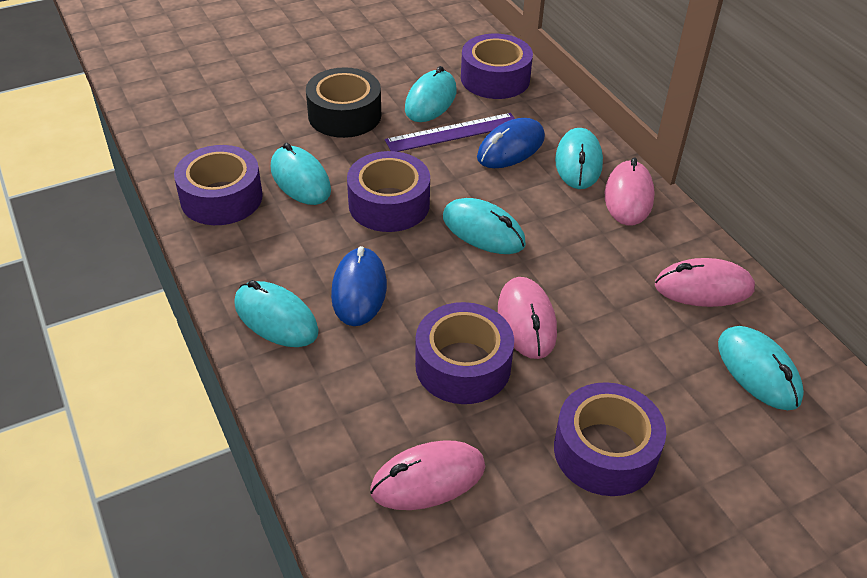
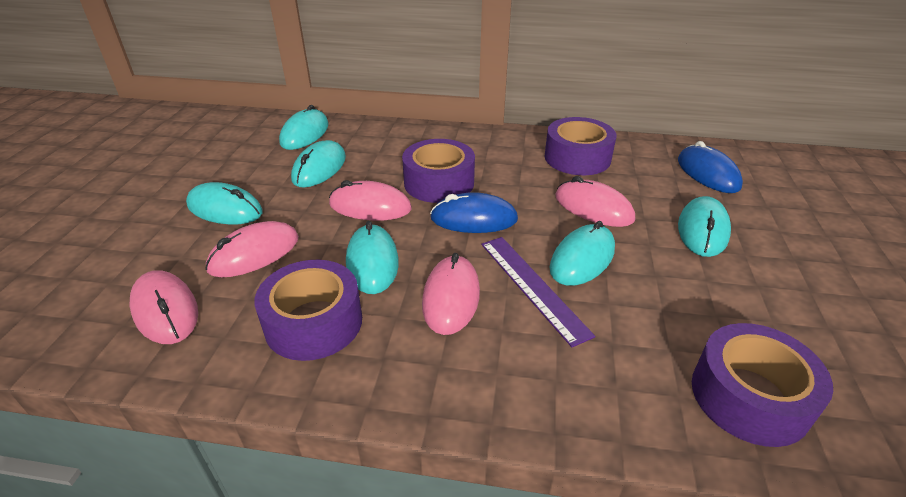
black tape: [306,67,381,138] = 1 -> none = 0
pink mouse: [370,440,485,510] [498,277,557,359] [605,157,655,226] [655,258,755,307] = 4 -> [130,270,198,344] [205,221,299,277] [329,180,412,221] [422,253,480,335] [555,176,635,227] = 5
purple tape: [174,145,263,225] [347,151,430,232] [415,302,514,404] [461,34,533,99] [554,382,666,496] = 5 -> [255,260,362,361] [402,139,475,203] [544,117,616,175] [692,323,833,447] = 4

